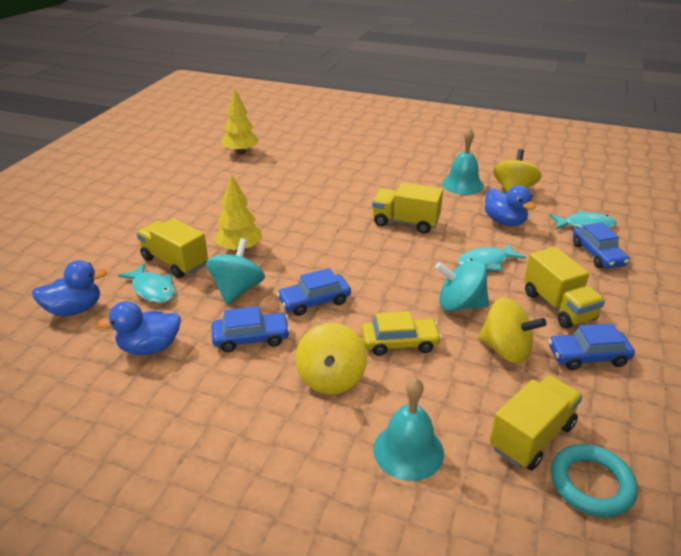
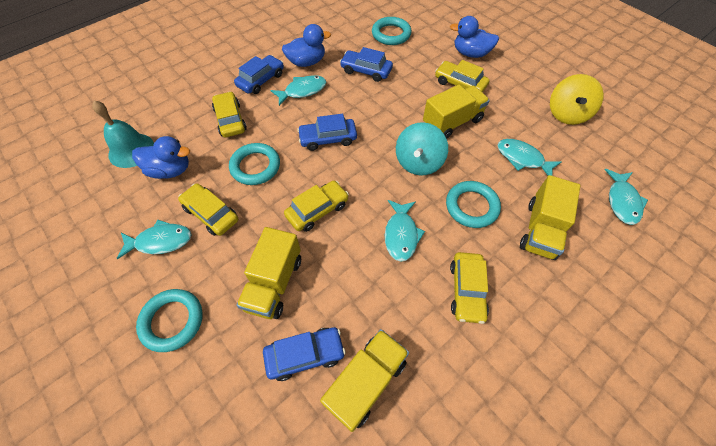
turquoise bell: [373,378,444,481] [442,128,484,195] = 2 -> [92,101,154,168] = 1
turquoise fish: [118,263,175,303] [458,243,526,271] [550,211,617,229] = 3 -> [117,220,192,259] [270,75,326,106] [385,200,425,262] [497,139,561,176] [605,169,648,225] = 5
turquoise ring: [551,444,638,518] = 1 -> [136,289,203,352] [229,143,280,185] [372,17,411,45] [446,181,501,228] = 4
turquoise spinning top: [206,238,265,304] [435,260,489,311] = 2 -> [396,122,448,175] = 1
yellow car: [361,311,442,356] = 1 -> [178,183,238,236] [212,91,247,138] [284,181,349,232] [435,60,490,93] [450,252,489,324] = 5
yellow spinning top: [296,323,367,394] [478,297,547,364] [493,149,542,192] = 3 -> [550,74,604,125] = 1
yellow tree: [214,174,262,252] [222,89,259,155] = 2 -> none = 0

